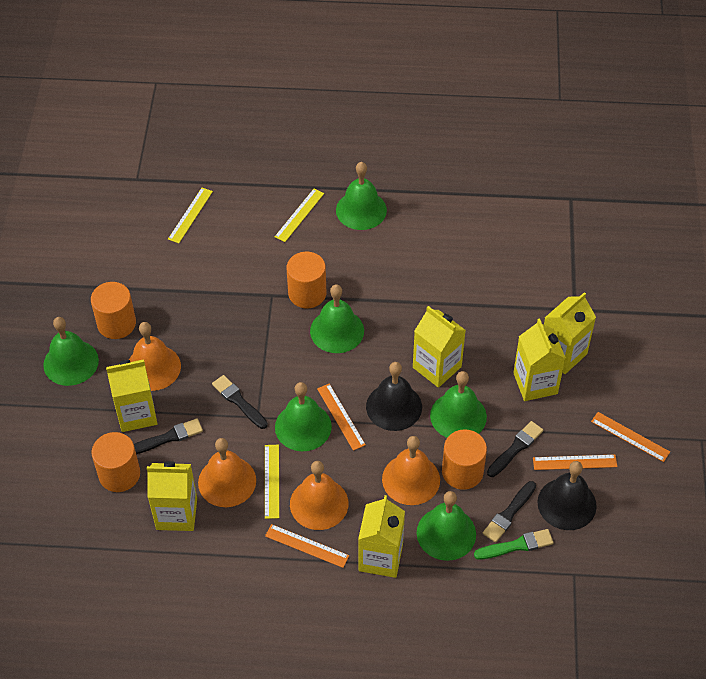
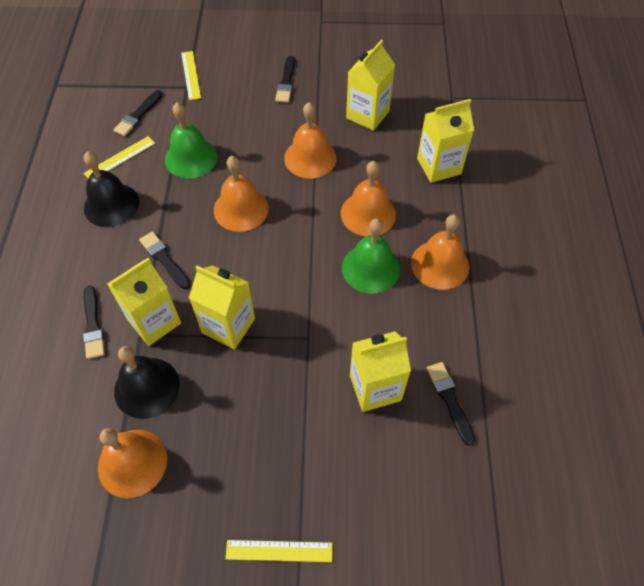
black brush: [134,418,203,454] [212,375,268,429] [483,481,536,543] [487,421,543,477] = 4 -> [83,285,105,359] [113,90,162,136] [139,231,190,289] [275,56,295,103] [426,362,475,446] = 5
green bell: [43,317,99,386] [275,382,332,451] [310,284,364,353] [336,162,387,230] [417,491,476,561] [430,371,487,438] = 6 -> [165,102,218,178] [342,219,400,294] = 2
green brush: [474,529,554,560] = 1 -> none = 0
orange bell: [129,322,181,391] [198,438,256,507] [290,461,348,530] [382,436,440,505] = 4 -> [98,428,167,498] [214,156,269,232] [284,102,337,178] [341,161,396,236] [411,214,469,290] = 5
orange cylinder: [91,282,136,339] [91,432,140,492] [287,252,326,308] [442,429,487,490] = 4 -> none = 0
orange ruler: [265,524,349,568] [317,384,366,451] [533,454,617,470] [591,412,670,462] = 4 -> none = 0
yellow carton: [106,359,157,432] [147,461,197,531] [358,495,405,578] [413,306,466,388] [513,319,566,401] [544,292,596,374] = 6 -> [107,258,181,346] [189,265,255,349] [346,40,395,131] [350,331,411,412] [417,99,474,183] = 5

